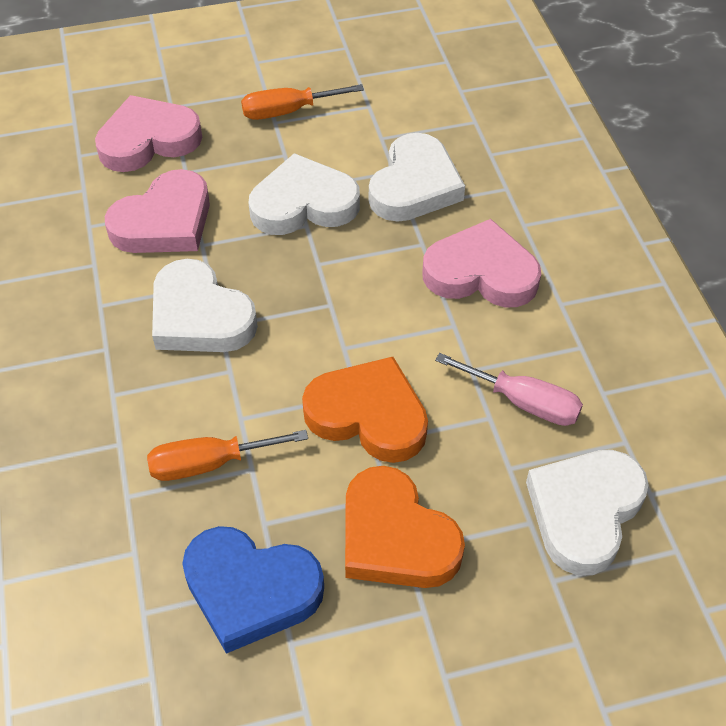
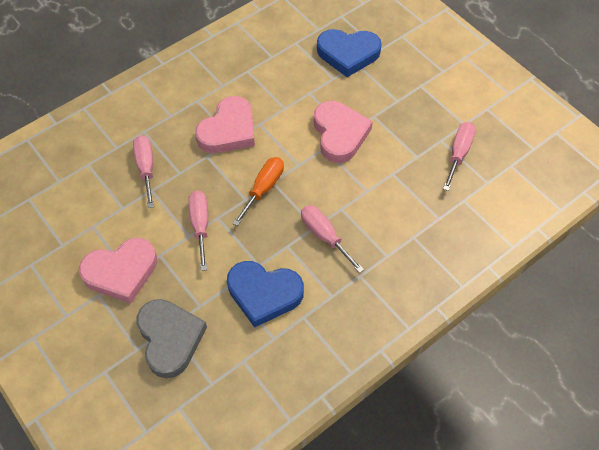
blue heart: [182,526,324,654] = 1 -> [227,261,304,328] [317,29,382,77] = 2
grey heart: none = 0 -> [137,299,207,378] = 1
orange heart: [302,357,428,463] [345,466,465,588] = 2 -> none = 0
orange screwdriver: [147,430,308,481] [241,84,364,120] = 2 -> [232,157,284,226] = 1
pink screwdriver: [435,353,583,426] = 1 -> [133,135,154,208] [188,190,208,271] [301,205,364,273] [443,122,476,191] = 4
white heart: [152,259,258,352] [249,153,360,235] [369,133,465,222] [526,450,649,576] = 4 -> none = 0

